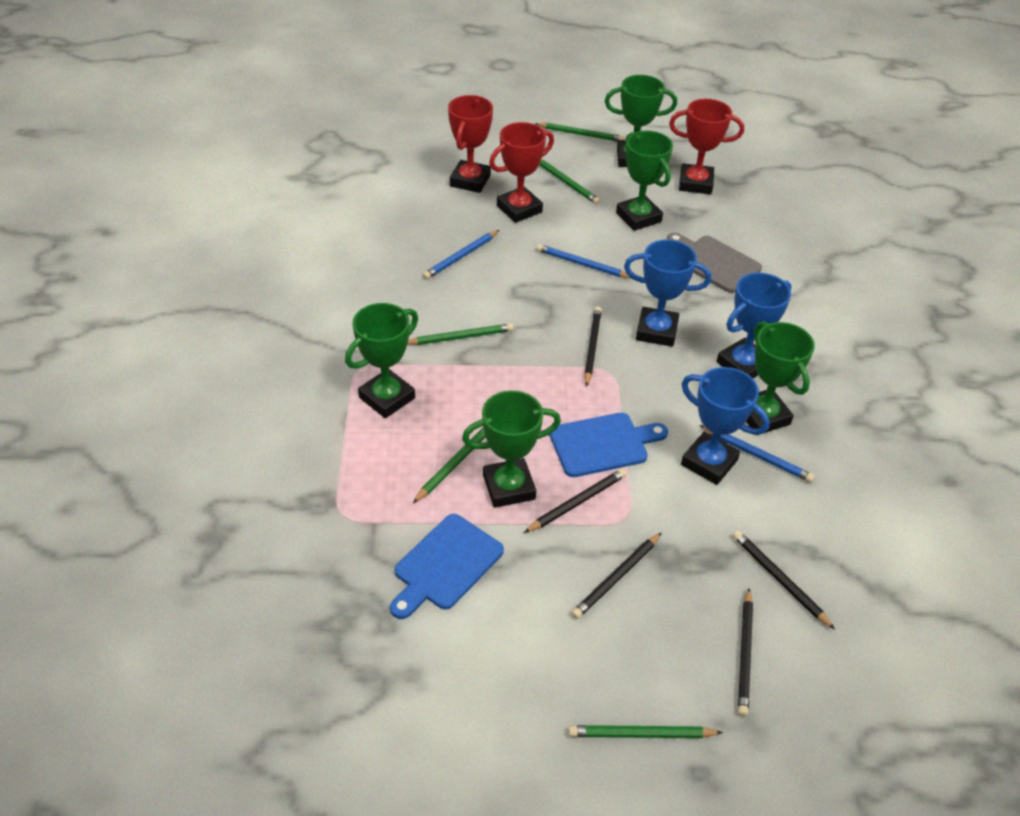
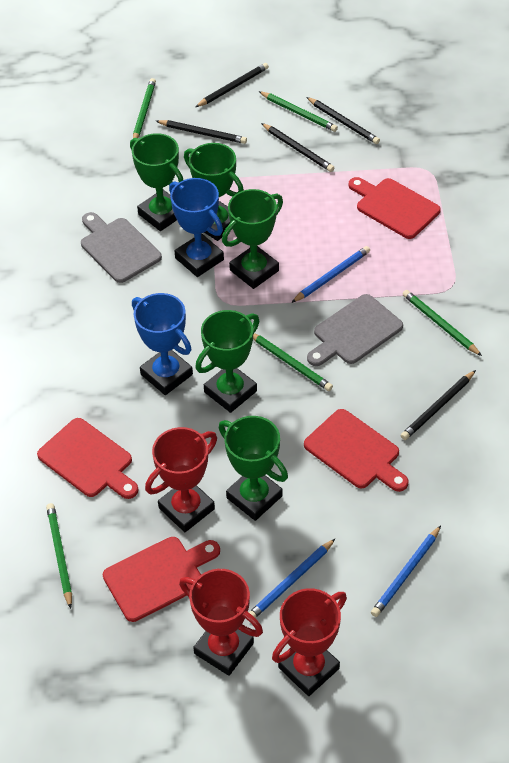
blue cutting board: [390,514,504,619] [549,413,668,477] = 2 -> none = 0
blue trophy: [624,240,711,347] [681,367,770,485] [717,273,792,378] = 3 -> [132,293,193,395] [169,178,224,277] = 2
grey cutting board: [667,233,762,293] = 1 -> [81,212,162,283] [307,294,403,366] = 2
red cutting board: none = 0 -> [37,418,139,499] [103,537,220,622] [304,409,409,492] [348,177,441,239] = 4

